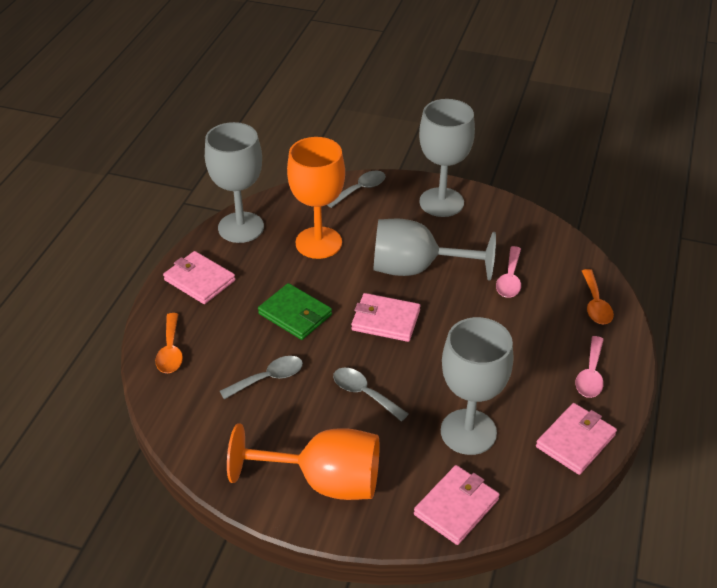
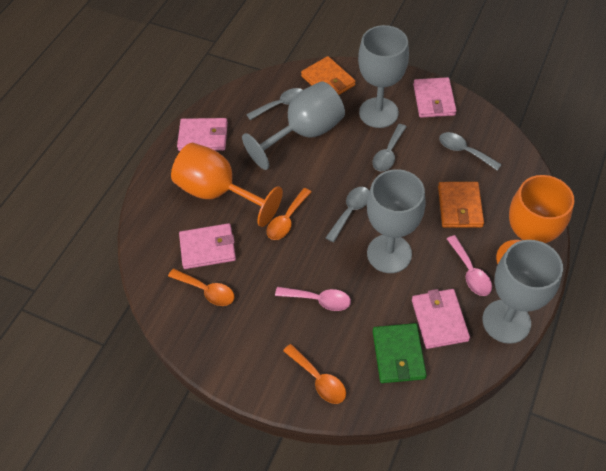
grey spoon: [220,356,303,399] [327,171,386,208] [333,368,409,422] = 3 -> [246,88,303,120] [326,187,369,242] [373,124,406,172] [439,132,502,171] = 4
orange spoon: [155,313,183,373] [582,269,614,324] = 2 -> [168,269,235,306] [267,188,311,240] [283,344,346,404] = 3
orange wallet: none = 0 -> [301,56,356,95] [438,182,484,228] = 2

